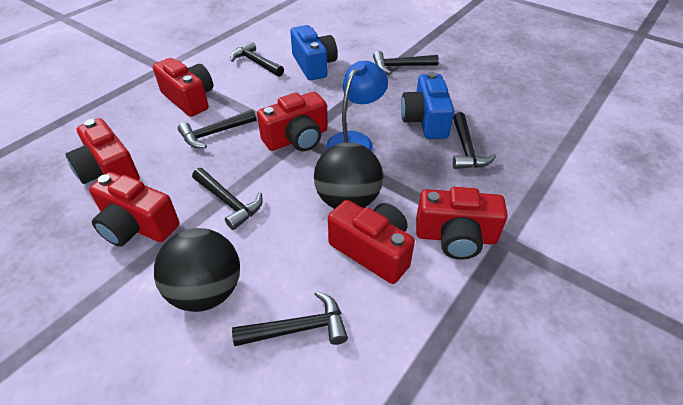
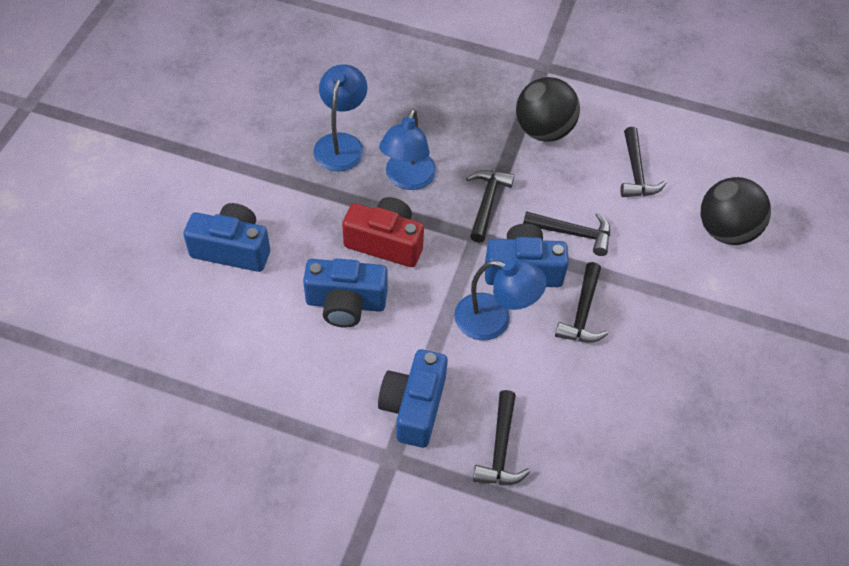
black hammer: [178,109,257,148] [192,168,263,230] [231,41,284,77] [232,291,348,346] [373,51,439,74] [453,112,496,169] = 6 -> [466,170,514,243] [473,390,530,485] [523,211,610,256] [555,262,608,343] [620,127,666,197] = 5
blue camera: [290,25,338,80] [401,72,454,139] = 2 -> [183,203,270,272] [303,258,388,328] [378,349,448,448] [485,224,569,287] = 4
blue lamp: [327,61,388,151] = 1 -> [313,64,367,171] [379,108,437,190] [454,259,547,341] = 3
red camera: [65,118,140,184] [89,172,179,247] [153,58,213,117] [257,92,327,151] [328,200,415,284] [416,187,508,260] = 6 -> [342,197,424,267] = 1

